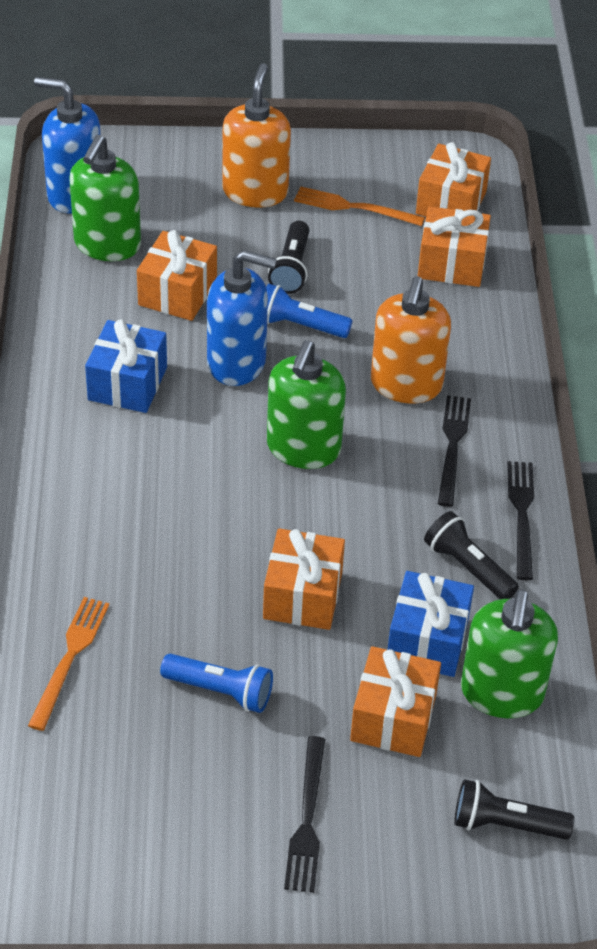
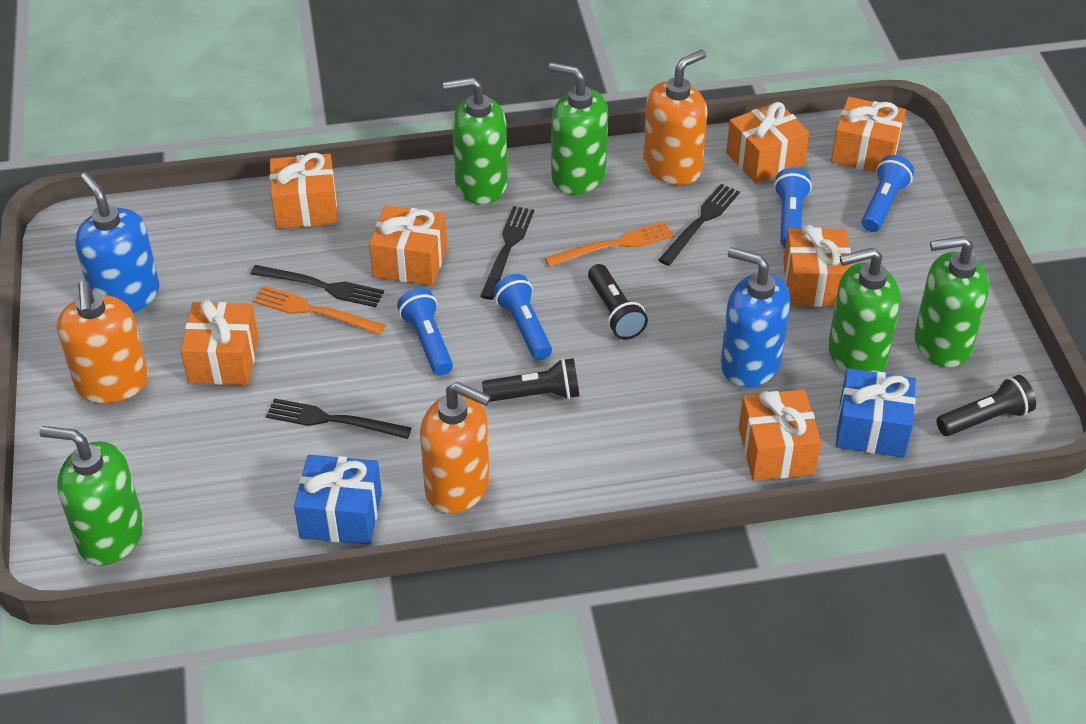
black fork: [284,736,325,893] [438,395,471,507] [507,461,534,580] = 3 -> [251,265,384,307] [266,398,412,439] [480,206,534,300] [658,184,740,266] = 4
blue flashlight: [160,654,273,713] [266,284,353,338] = 2 -> [397,288,453,376] [493,274,552,360] [774,167,812,248] [862,155,914,232] = 4
green soap dispenser: [70,135,141,261] [267,340,346,469] [461,589,558,718] = 3 -> [39,426,144,565] [443,77,508,204] [548,62,608,195] [828,248,901,373] [914,236,989,368] = 5
orange gift: [137,230,217,321] [263,529,345,630] [350,646,441,757] [416,142,491,217] [418,206,491,287] = 5 -> [181,300,258,385] [270,153,337,229] [369,205,447,286] [726,102,809,184] [739,389,821,481] [783,225,852,307] [831,97,906,172] = 7
orange soap dispenser: [222,63,291,208] [371,276,451,403] = 2 -> [57,281,148,403] [420,382,491,514] [643,49,708,185] = 3

